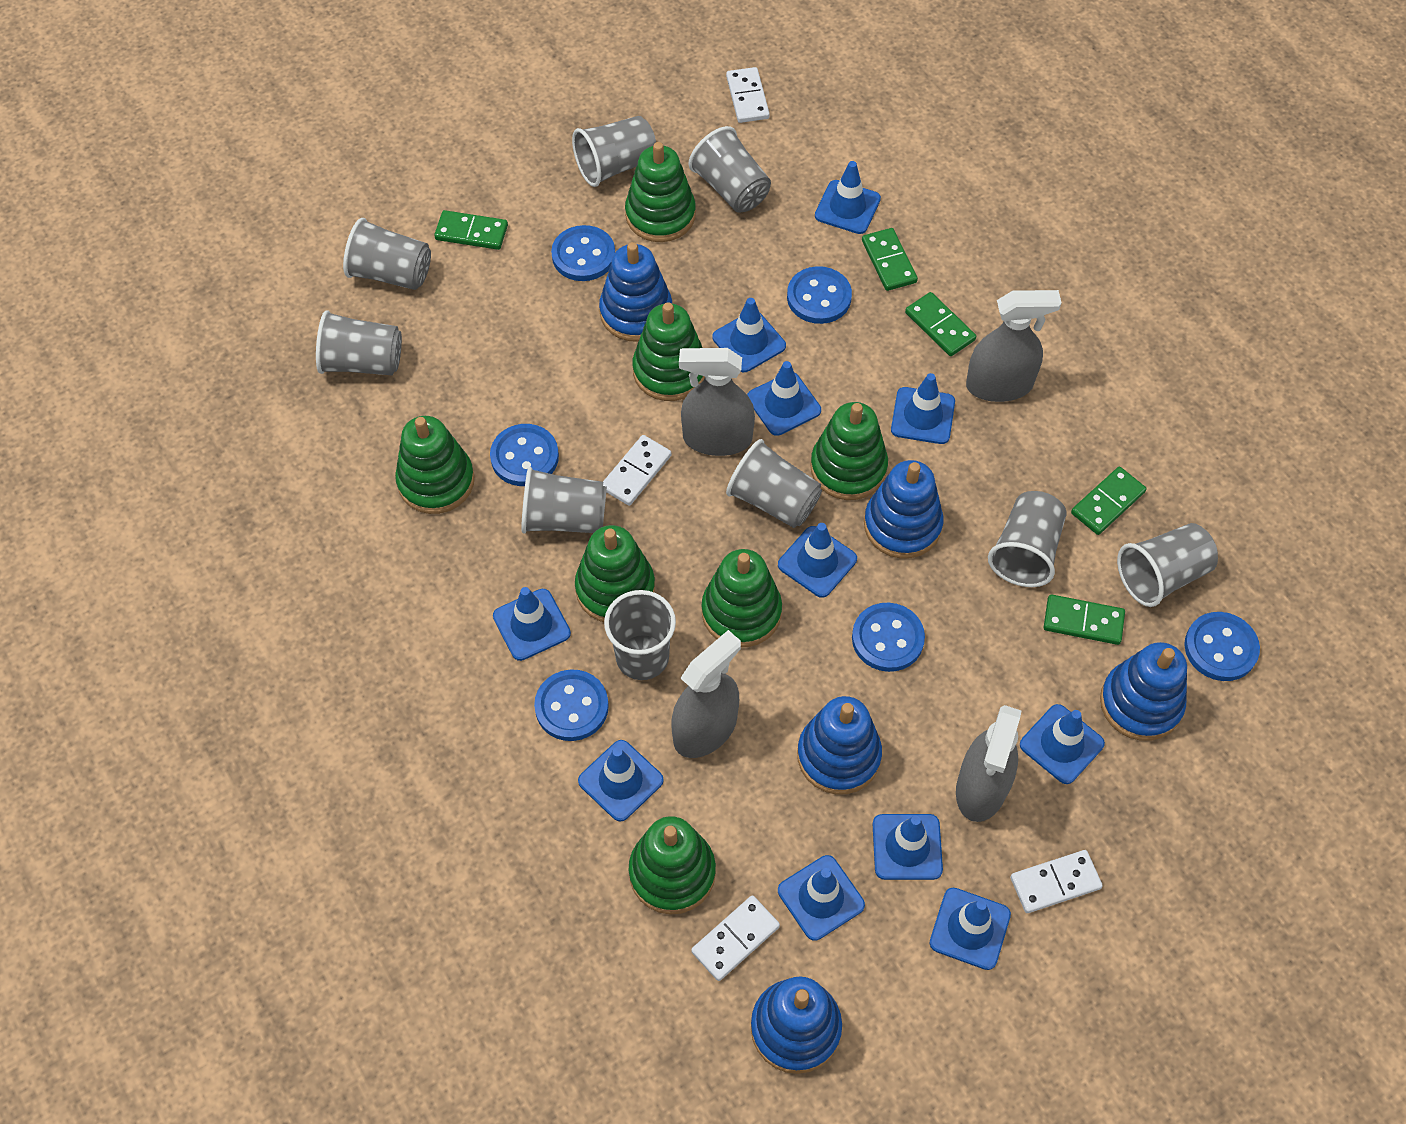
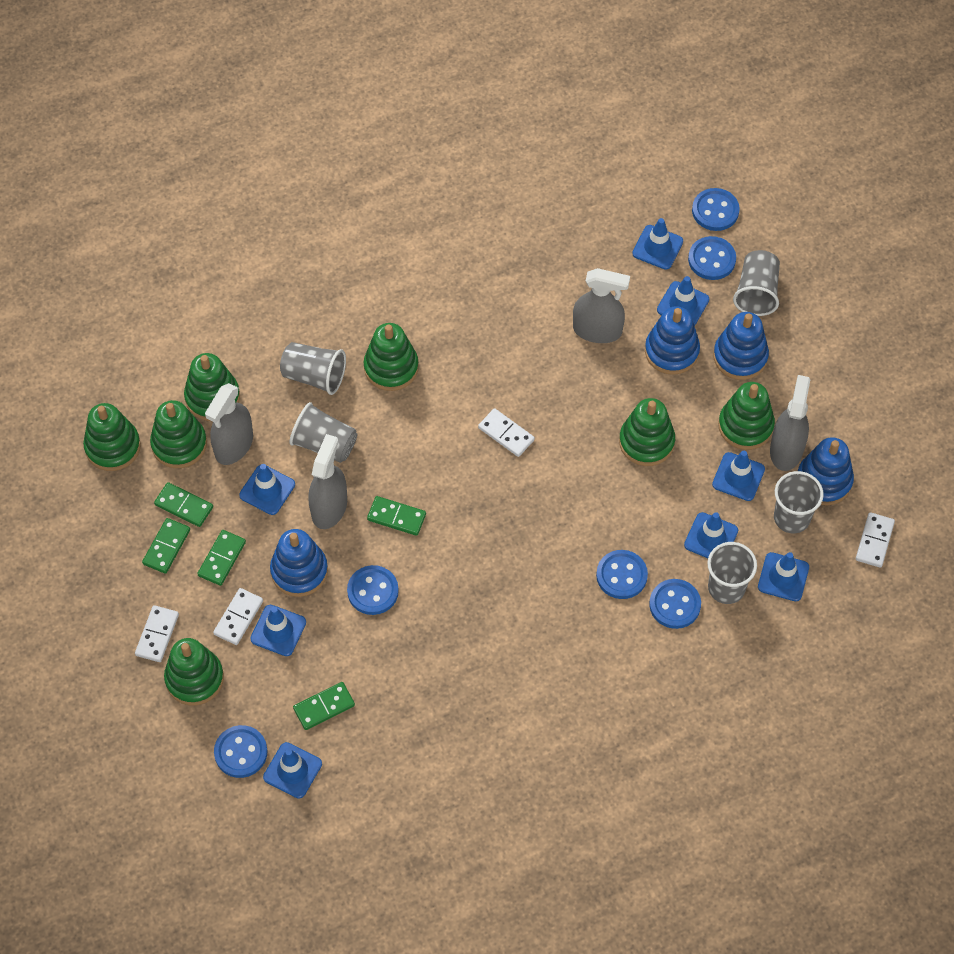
blue stacking toy: [599,242,672,342] [751,976,842,1074] [797,696,882,794] [864,460,943,559] [1100,642,1187,741] = 5 -> [270,529,328,597] [645,306,700,375] [713,312,769,380] [798,437,854,505] = 4
blue traffic cone: [493,587,571,661] [578,740,664,822] [713,298,786,372] [747,361,821,436] [778,523,857,598] [778,855,865,941] [815,161,881,234] [873,814,943,880] [891,373,955,444] [929,888,1011,970] [1020,704,1105,784] = 11 -> [239,464,295,515] [250,605,306,656] [263,742,322,799] [632,218,683,270] [657,276,709,326] [684,512,738,558] [712,451,765,501] [758,552,809,601] = 8
grey cup: [316,310,402,375] [343,218,431,290] [521,467,607,533] [572,116,656,187] [604,590,676,680] [688,126,771,213] [726,439,822,528] [988,491,1066,587] [1117,523,1218,607] = 9 -> [280,342,346,395] [289,402,357,463] [707,542,757,604] [733,250,780,316] [774,471,824,533] = 5

